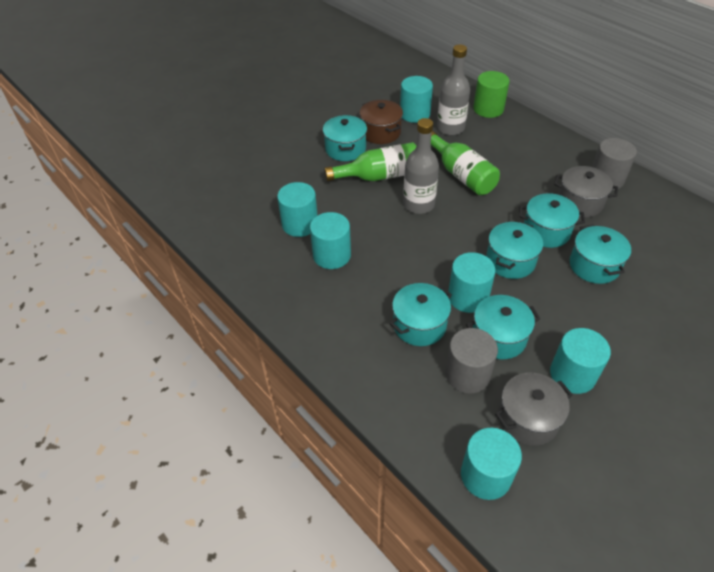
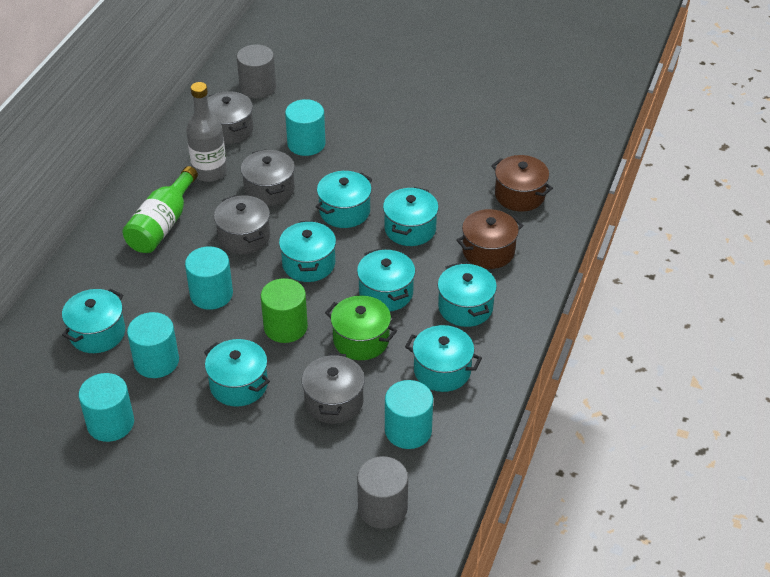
brown pot: [360,100,403,144] = 1 -> [456,209,524,269] [491,155,553,212] = 2
green bottle: [324,142,417,181] [431,131,500,195] = 2 -> [122,166,198,253] = 1
green pot: none = 0 -> [325,296,397,360] = 1
grey bottle: [403,118,439,214] [437,44,470,136] = 2 -> [186,82,227,182] = 1
grey pot: [495,373,573,446] [554,166,618,217] = 2 -> [207,91,253,144] [214,195,270,254] [241,149,295,206] [302,353,365,424] = 4
turquoise cylinder: [277,182,318,237] [310,212,351,269] [400,76,433,123] [448,252,495,313] [461,428,522,500] [550,328,611,394] = 6 -> [79,373,134,442] [127,312,179,378] [185,246,233,310] [285,99,326,156] [385,380,433,449] = 5
turquoise pot: [323,115,367,161] [390,283,452,346] [466,295,540,359] [486,221,543,279] [519,193,585,248] [569,225,631,284] = 6 -> [62,288,125,353] [204,339,270,406] [279,221,336,282] [316,171,372,228] [357,249,415,311] [383,187,439,246] [405,325,482,392] [438,263,497,327] = 8

